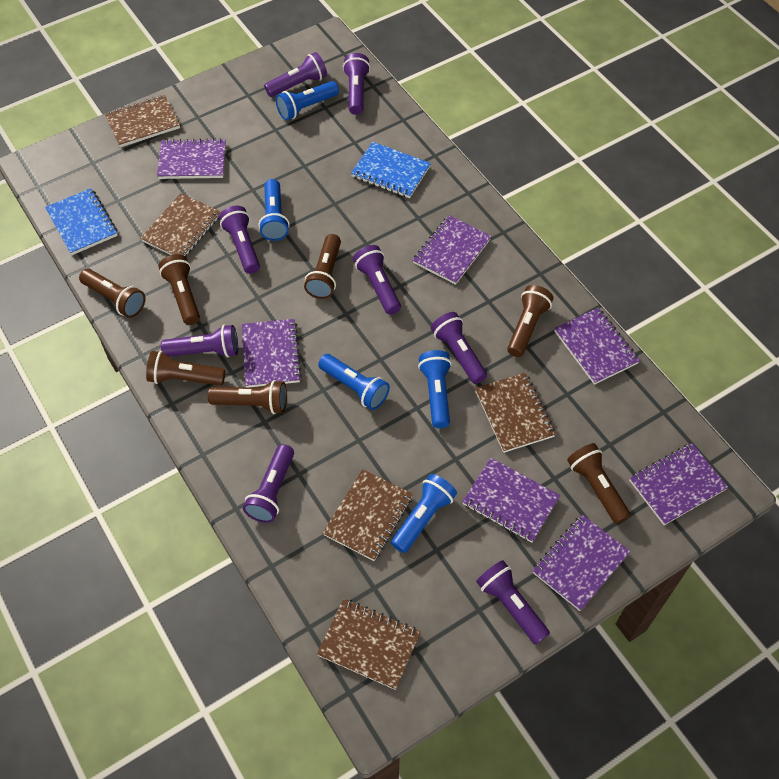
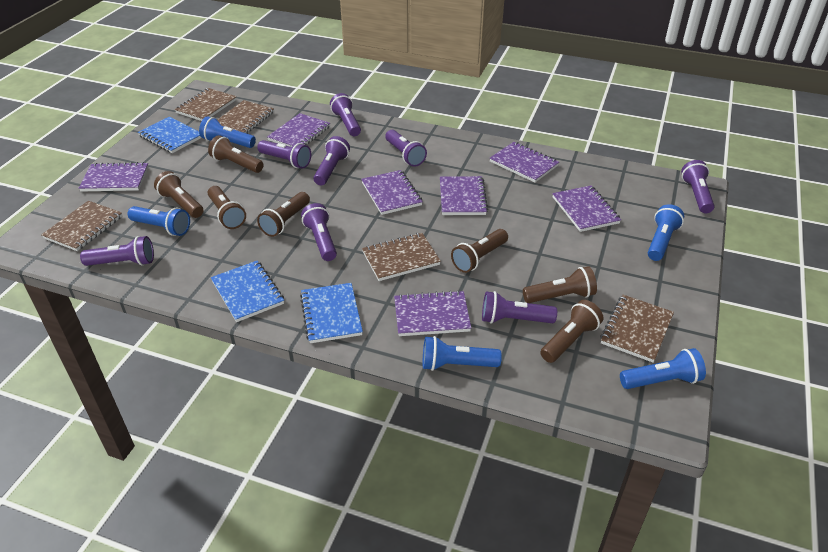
blue notebook: [45,188,118,255] [351,142,431,198] = 2 -> [138,117,201,153] [211,261,284,322] [300,283,363,343] = 3

